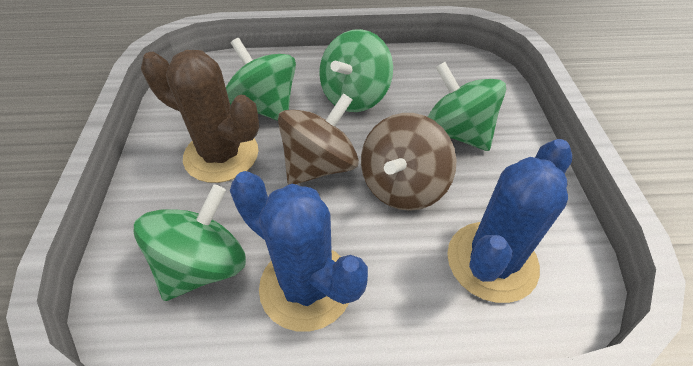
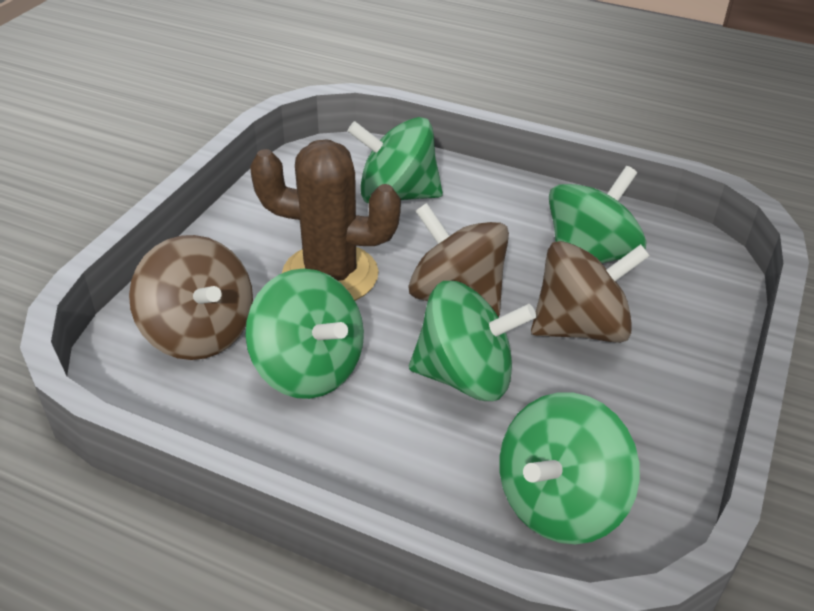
blue cactus: [230,171,368,332] [447,139,572,303] = 2 -> none = 0
brown spinning top: [278,93,359,185] [361,113,457,211] = 2 -> [129,235,253,360] [408,203,509,317] [531,241,650,343] = 3
green spinning top: [134,184,246,301] [226,38,296,121] [319,29,393,112] [428,62,506,151] = 4 -> [245,268,364,399] [347,117,443,204] [409,281,536,401] [499,392,640,545] [549,166,647,263] = 5

